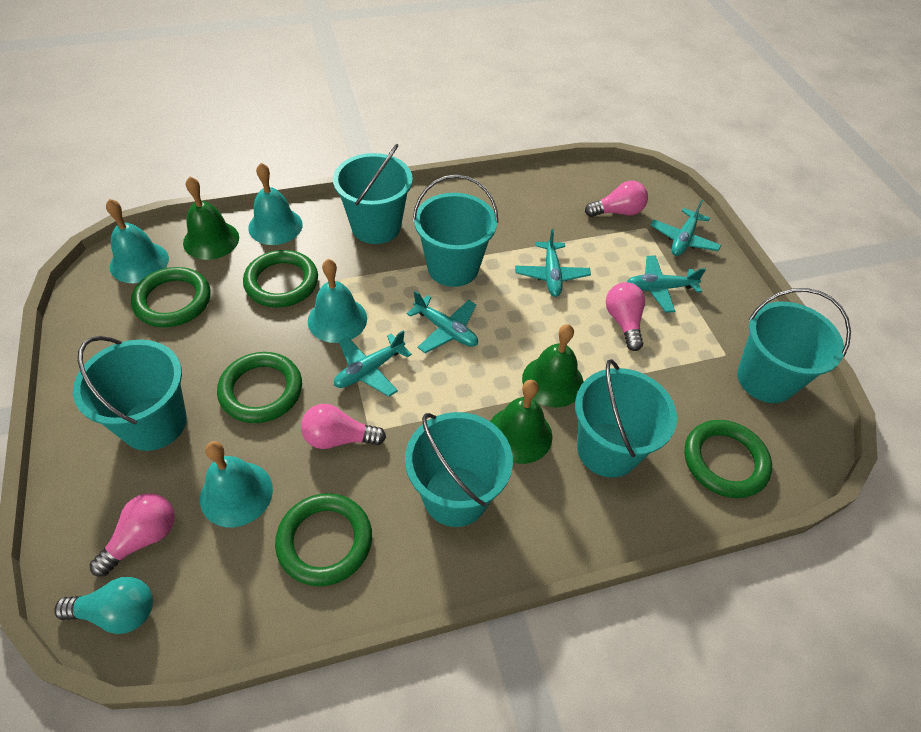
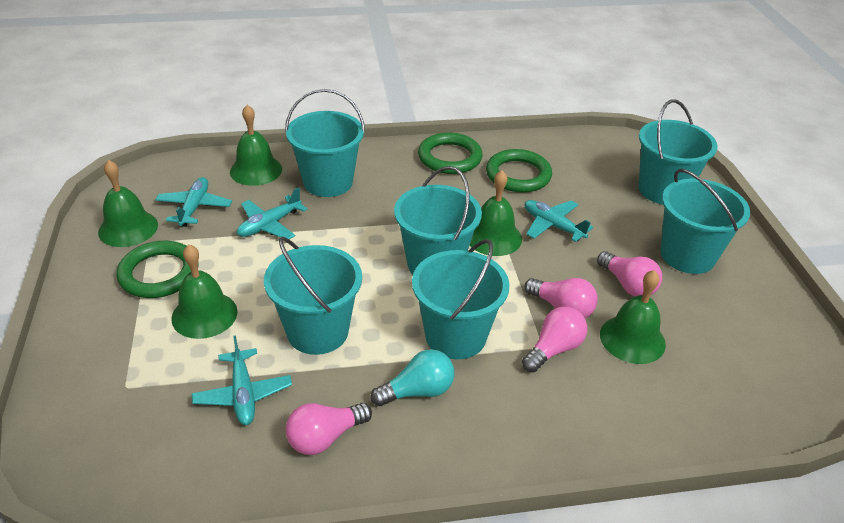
green bell: [183,177,239,260] [490,380,553,464] [522,324,584,408] = 3 -> [98,160,158,247] [171,244,237,339] [230,105,282,186] [470,170,522,256] [600,270,666,364] = 5
green ring: [131,267,210,327] [217,352,302,423] [243,250,318,307] [275,493,372,586] [684,420,772,498] = 5 -> [117,241,199,298] [418,132,483,174] [486,149,552,193] = 3
turquoise bell: [106,199,169,283] [200,441,273,527] [248,163,303,245] [308,259,367,343] = 4 -> none = 0
turquoise plane: [334,331,412,397] [407,291,478,353] [515,229,591,297] [627,256,706,313] [650,200,721,256] = 5 -> [155,177,232,227] [192,335,292,425] [237,187,308,239] [525,200,593,242] = 4

